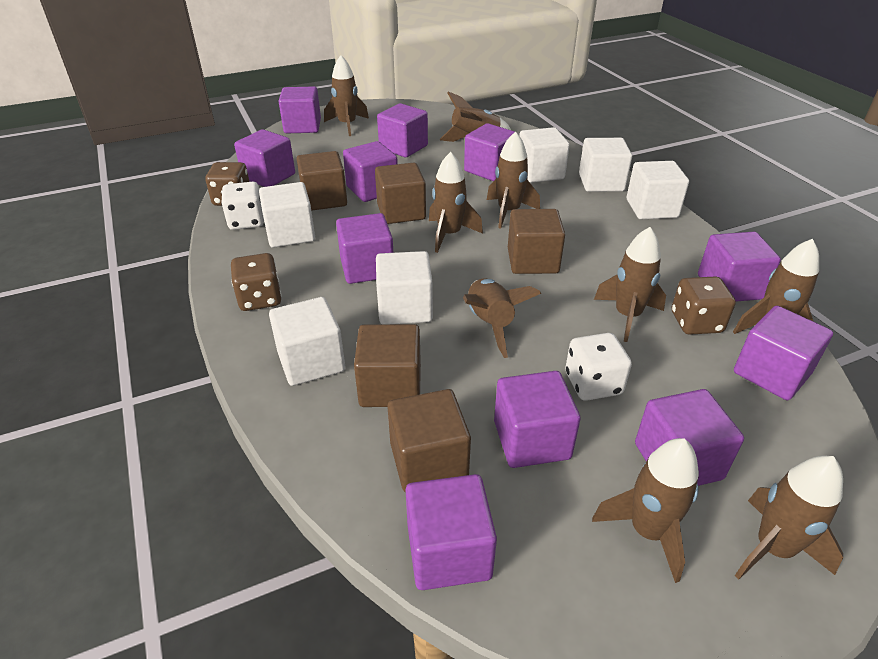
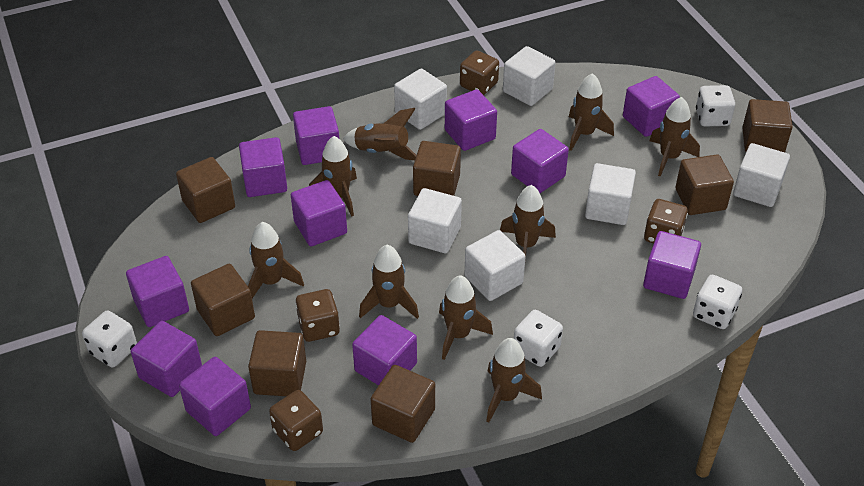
brown cube: [297,151,347,211] [354,324,421,407] [375,162,426,224] [387,389,471,492] [508,209,565,274] = 5 -> [176,157,235,223] [191,264,255,336] [248,330,306,396] [371,365,435,443] [413,141,461,196] [675,155,734,215] [742,99,793,152] = 7
brown dice: [205,162,249,206] [231,253,282,311] [672,276,736,335] = 3 -> [269,390,323,451] [296,289,340,342] [460,51,499,95] [644,199,688,244] = 4
white dice: [221,182,264,230] [565,333,632,401] = 2 -> [82,310,137,367] [514,310,563,367] [693,275,742,329] [696,85,735,127] = 4

